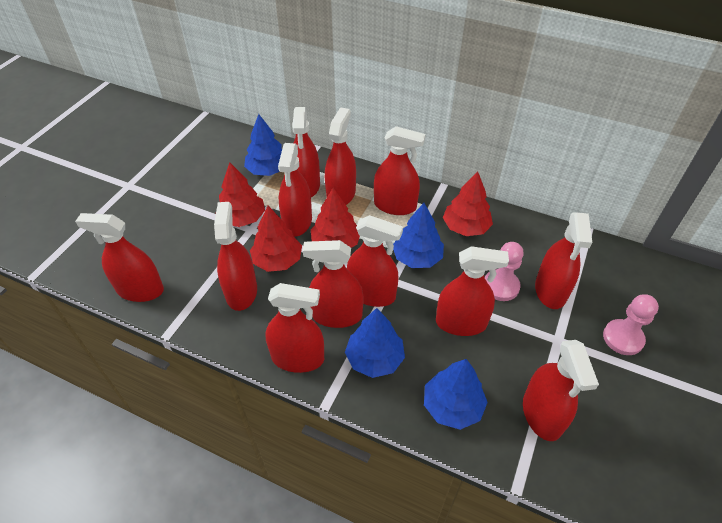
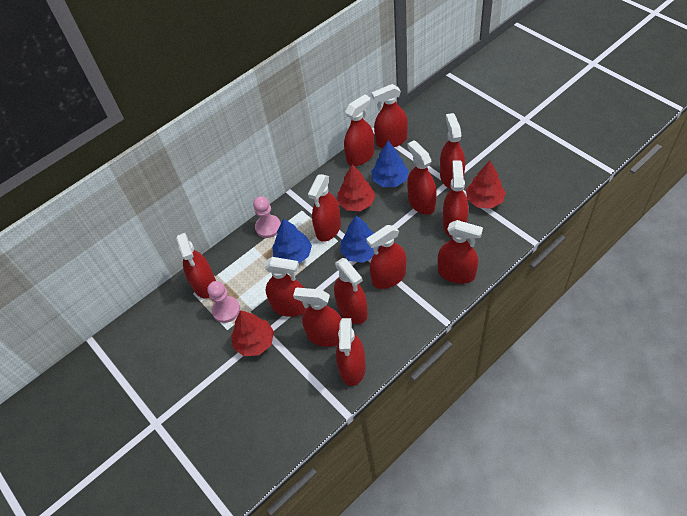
blue tree: [244,114,282,176] [345,308,405,378] [393,203,444,268] [424,359,488,430] = 4 -> [272,218,312,263] [340,215,379,263] [371,141,409,187] = 3
red spray bottle: [75,213,164,302] [214,202,257,311] [265,283,324,373] [278,143,312,237] [292,107,320,197] [303,240,364,328] [325,107,356,205] [347,215,403,307] [374,126,425,215] [436,246,509,336] [523,340,599,441] [535,213,592,309] = 12 -> [176,233,216,299] [264,257,309,317] [293,288,342,347] [308,174,341,242] [334,258,368,324] [336,318,366,386] [344,94,374,166] [366,225,406,289] [371,84,408,148] [407,140,437,215] [438,220,483,284] [440,113,465,189] [443,160,468,238] = 13
red tree: [215,162,265,227] [250,206,302,272] [311,188,360,248] [443,171,493,236] = 4 -> [231,310,274,356] [338,165,375,211] [466,161,506,209] = 3

